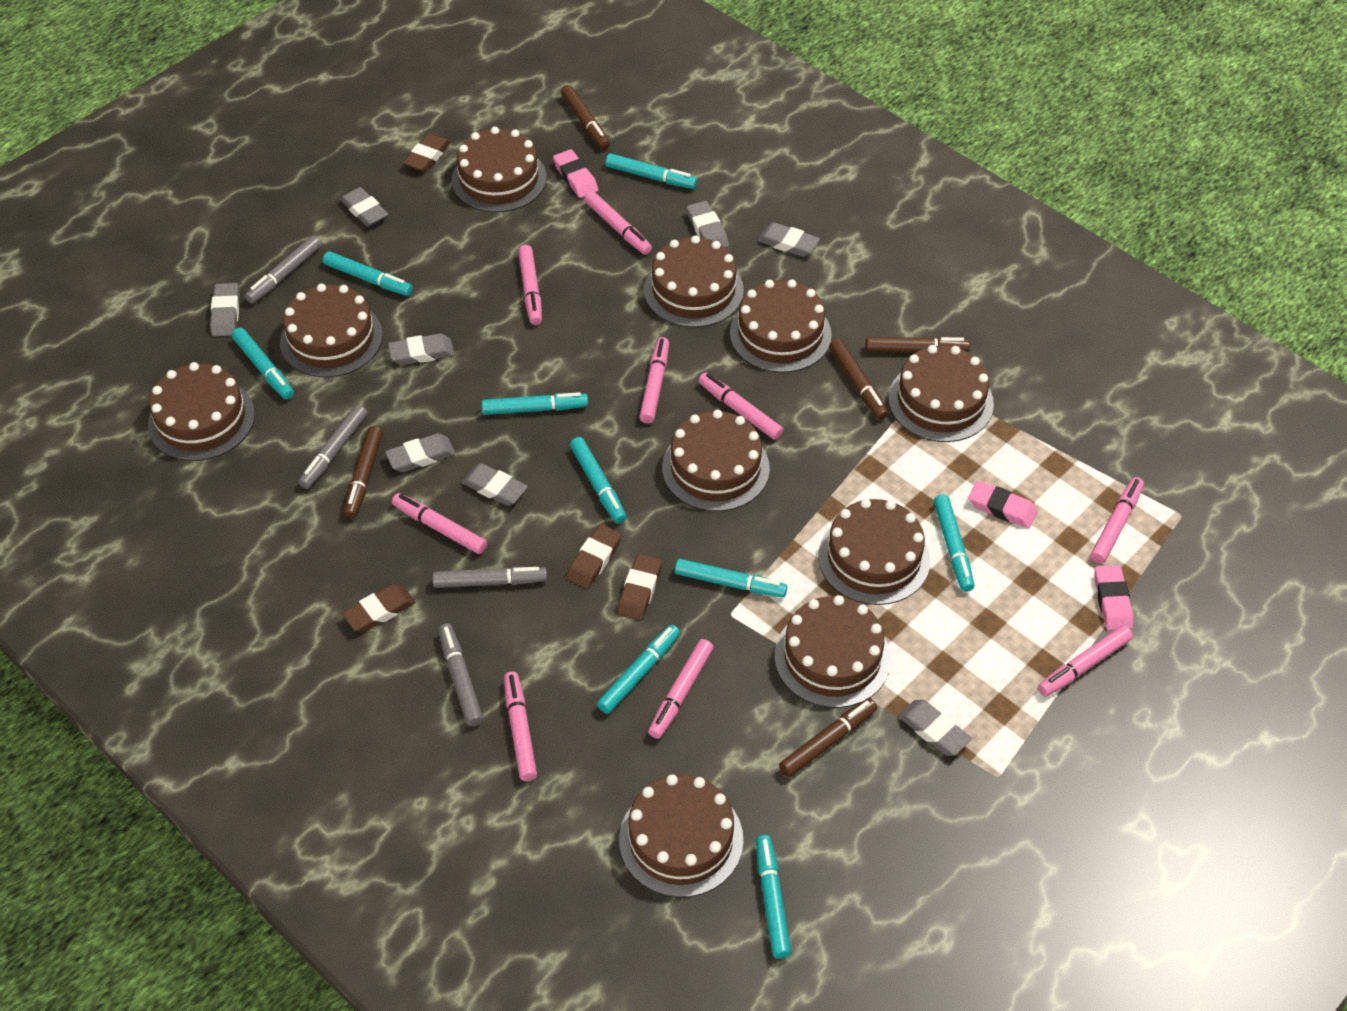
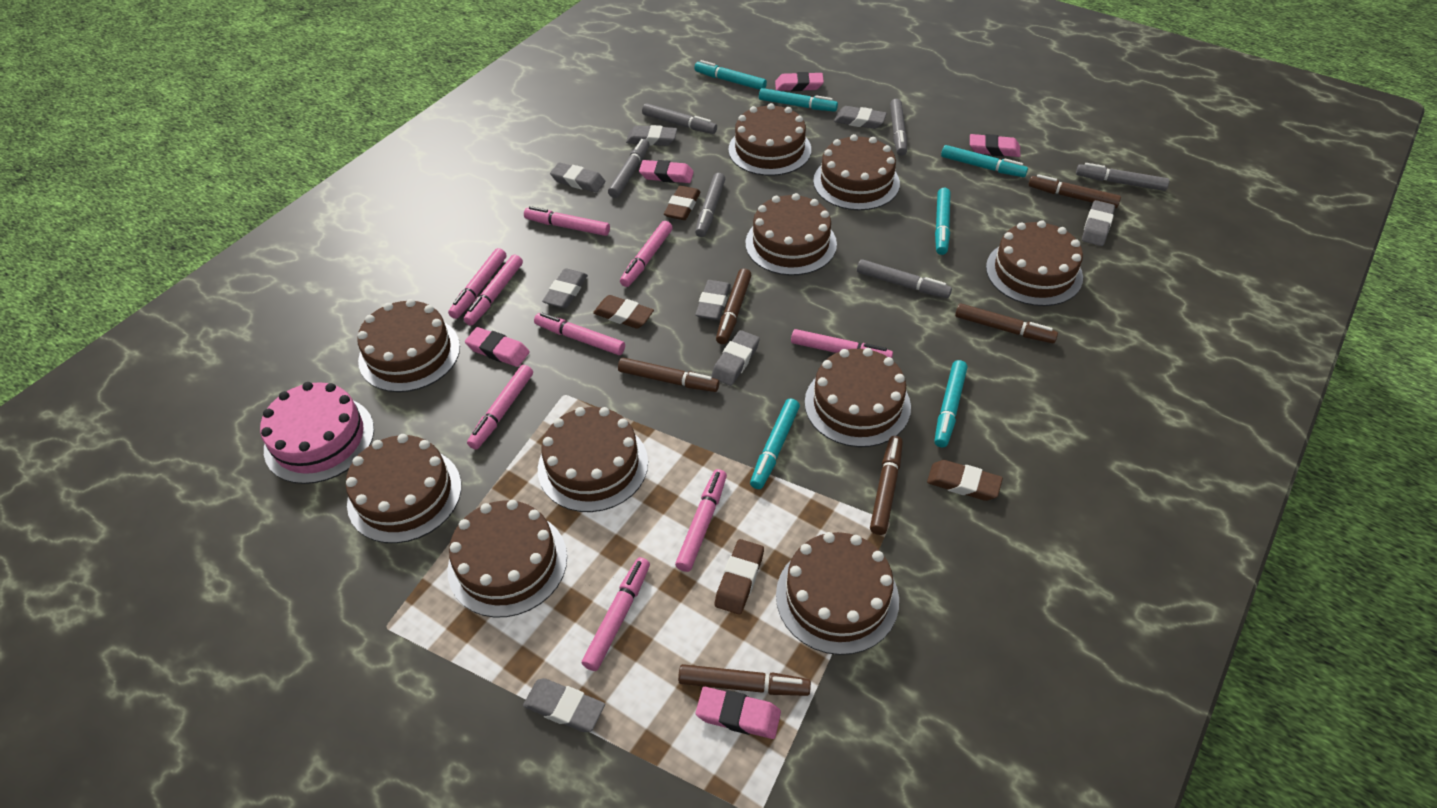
brown marker: [343,426,383,519] [561,85,610,150] [779,698,877,777] [829,339,888,420] [866,337,970,353] = 5 -> [618,358,720,392] [678,664,811,696] [716,268,751,344] [870,436,903,535] [955,303,1058,343] [1028,174,1121,208] = 6
grey marker: [245,236,321,304] [298,405,367,489] [432,567,547,588] [438,623,483,727] = 4 -> [608,139,649,198] [642,103,717,134] [695,173,725,237] [857,259,952,298] [890,99,907,156] [1076,163,1169,191] = 6
pink cake: none = 0 -> [260,382,374,484] = 1
pink eraser: [553,149,598,198] [968,481,1038,528] [1094,565,1134,631] = 3 -> [465,327,530,367] [639,160,694,183] [696,687,781,739] [775,72,824,91] [970,134,1020,157] = 5
turquoise marker: [232,327,294,399] [323,251,413,296] [482,392,588,415] [570,437,627,523] [597,624,680,714] [605,153,697,189] [675,559,787,598] [756,835,791,959] [934,494,974,592] = 9 -> [694,60,767,90] [750,398,800,489] [759,88,838,112] [934,360,967,448] [935,188,950,255] [941,145,1028,177] = 6

